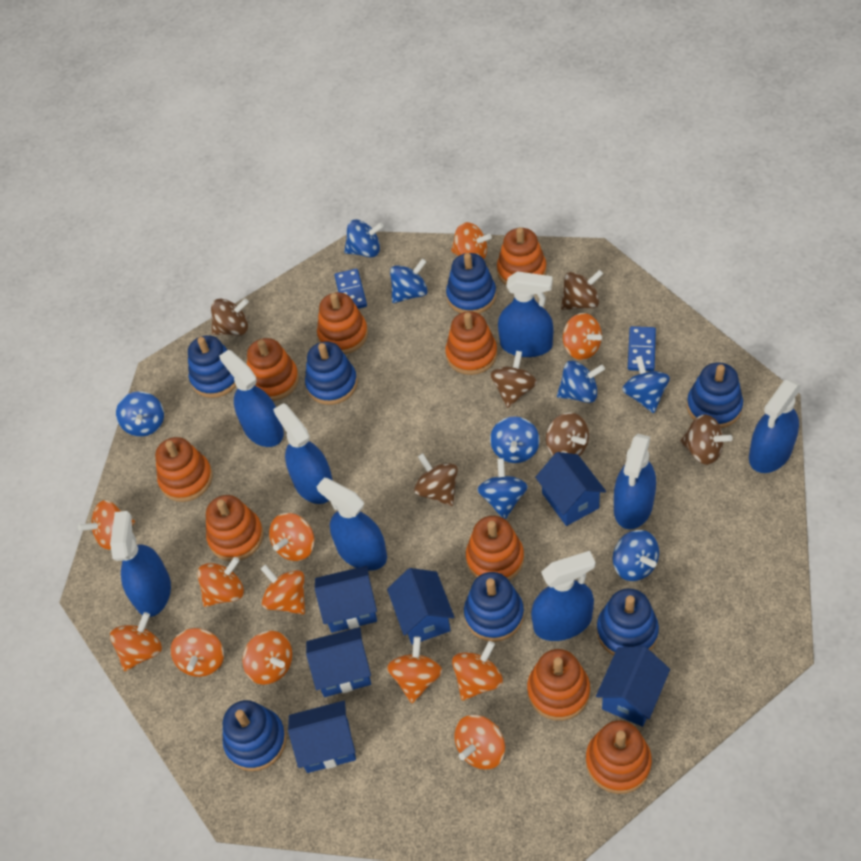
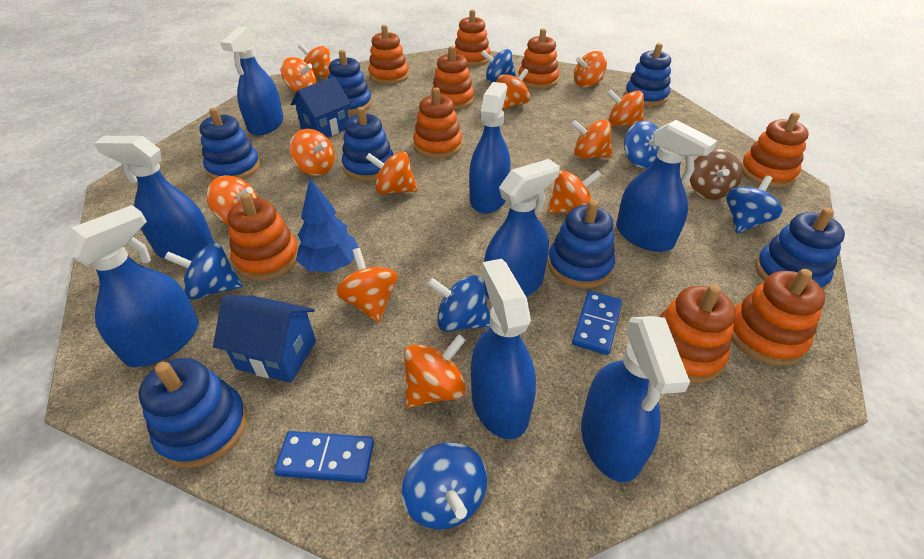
blue house: [288,701,356,773] [306,627,371,697] [315,566,377,633] [387,568,454,645] [535,452,606,526] [596,646,670,727] = 6 -> [213,295,316,383] [291,77,351,137] = 2
blue spinning top: [116,391,164,437] [344,219,384,257] [390,259,428,303] [477,458,528,519] [490,417,540,463] [557,360,605,403] [613,530,659,581] [622,356,670,413] = 8 -> [164,243,243,299] [402,443,487,529] [427,275,490,332] [481,49,516,82] [624,121,659,168] [726,175,782,233] = 6
blue tree: none = 0 -> [296,178,359,272] = 1
brown spinning top: [211,298,249,336] [414,453,458,506] [490,351,537,408] [546,413,589,456] [561,270,603,310] [680,414,733,465] = 6 -> [690,149,742,200] = 1

